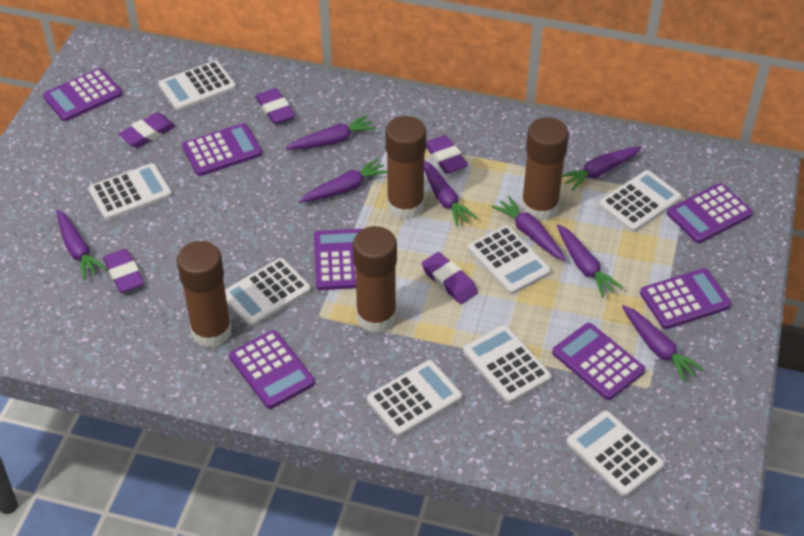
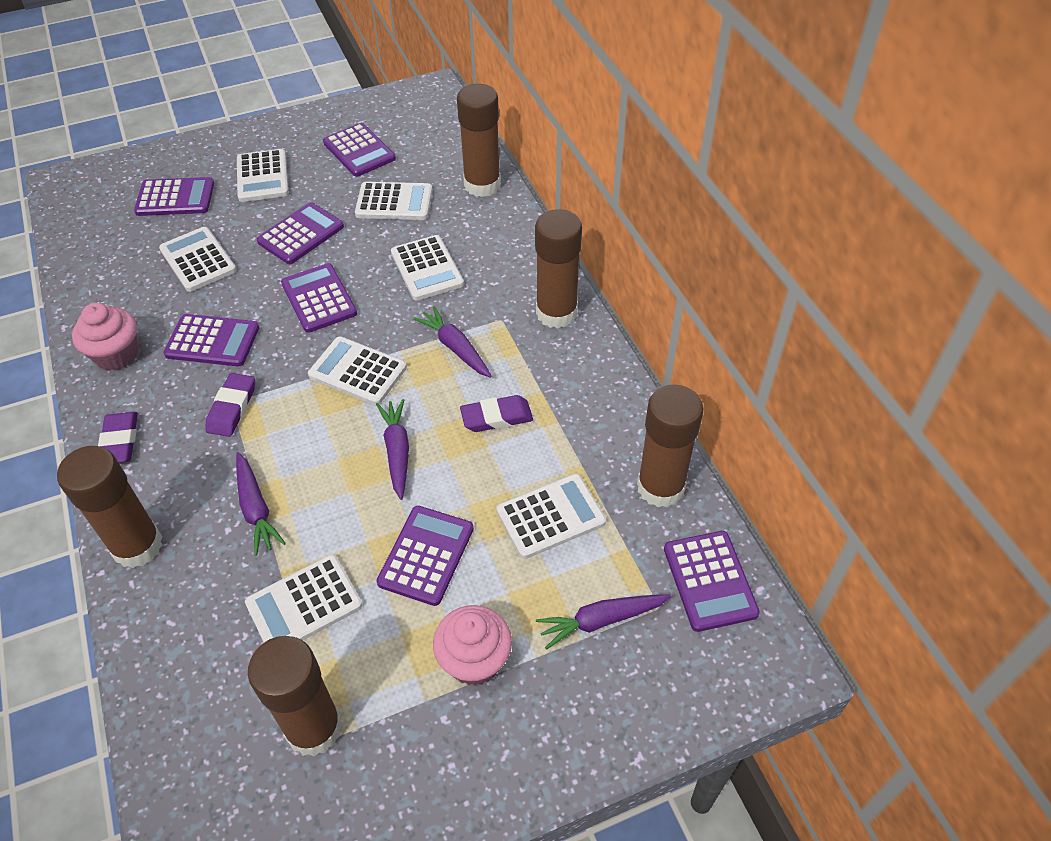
brown glue stick: [177,241,232,348] [353,226,397,333] [385,116,426,220] [521,117,569,221] = 4 -> [57,446,162,568] [248,636,342,756] [457,84,501,197] [535,209,582,328] [637,385,704,507] = 5
pink cupcake: none = 0 -> [72,303,138,371] [433,605,512,686] = 2
purple carrot: [56,210,107,280] [285,115,377,150] [299,158,387,203] [424,160,478,227] [492,196,566,261] [557,224,623,297] [562,146,642,191] [622,305,704,382] = 8 -> [236,452,286,556] [376,399,409,500] [413,306,492,378] [536,595,671,650] = 4
purple eraser: [103,249,144,293] [118,113,176,148] [255,88,295,124] [422,252,478,304] [426,135,468,174] = 5 -> [98,412,138,463] [205,373,255,437] [460,395,533,432] = 3
white calculator: [88,163,172,220] [158,60,236,111] [225,258,311,327] [367,360,462,437] [463,325,552,403] [468,225,551,294] [566,411,664,497] [599,170,682,232] = 8 -> [159,227,236,292] [237,149,289,202] [245,555,362,643] [308,336,407,405] [355,182,432,220] [391,235,464,301] [496,474,606,559] = 7

